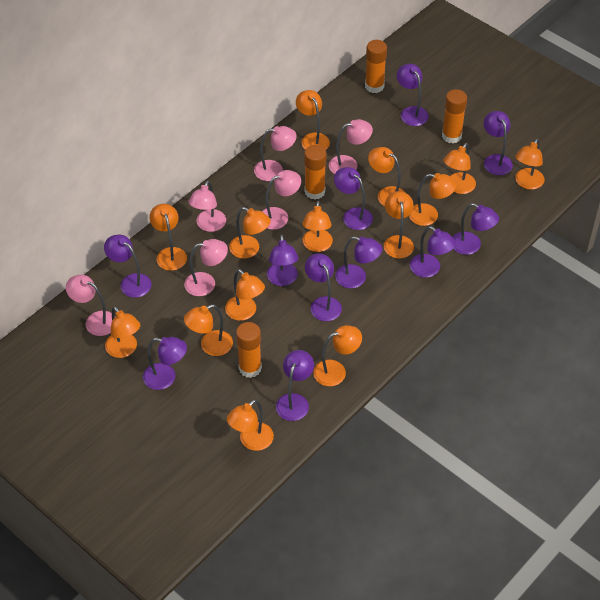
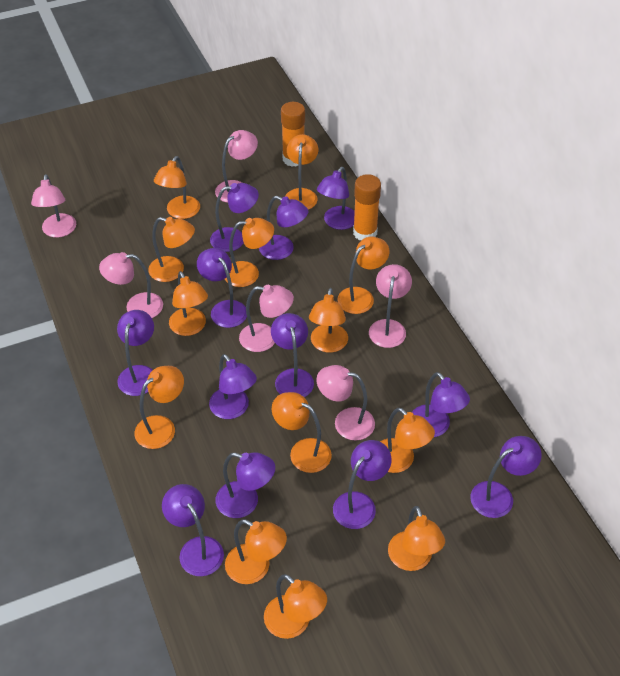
orange glue stick: [236,322,262,378] [304,145,326,200] [365,40,387,93] [442,89,467,143] = 4 -> [281,102,305,166] [353,174,381,240] = 2
orange lamp: [105,306,140,358] [149,204,187,271] [184,304,233,356] [225,269,265,321] [227,399,274,451] [229,207,271,259] [296,90,330,150] [302,201,333,252] [313,325,362,386] [368,147,405,206] [384,191,414,258] [409,173,457,226] [443,143,476,194] [515,138,544,190] = 14 -> [135,366,184,449] [148,217,195,282] [154,156,200,219] [169,271,208,336] [225,218,274,287] [225,519,287,584] [264,574,327,639] [272,392,332,473] [285,134,318,210] [309,288,348,353] [337,237,389,314] [380,408,435,473] [388,506,445,571] = 13
purple lamp: [104,235,152,298] [143,337,187,390] [267,234,298,286] [276,350,314,421] [305,253,342,321] [334,167,373,230] [335,236,382,288] [397,64,429,126] [410,226,456,278] [453,203,499,255] [484,111,513,175] = 11 -> [117,310,154,396] [162,484,224,576] [197,248,247,328] [209,354,257,419] [210,183,259,252] [216,452,275,518] [259,196,308,260] [271,313,314,397] [317,167,355,230] [333,440,392,529] [412,372,470,437] [470,436,542,518] = 12

